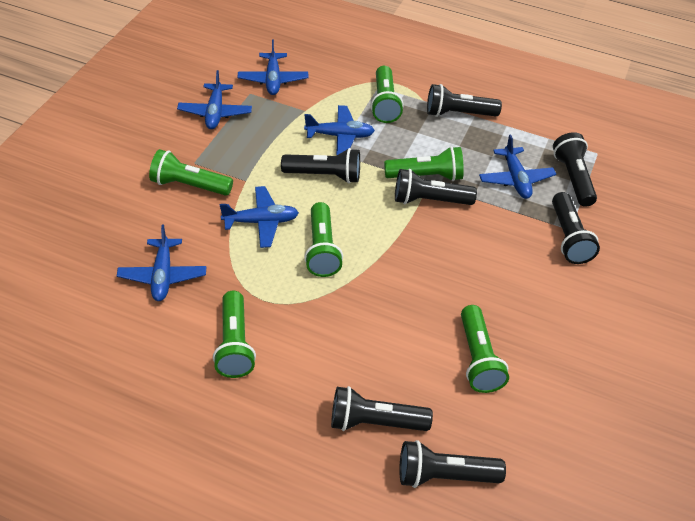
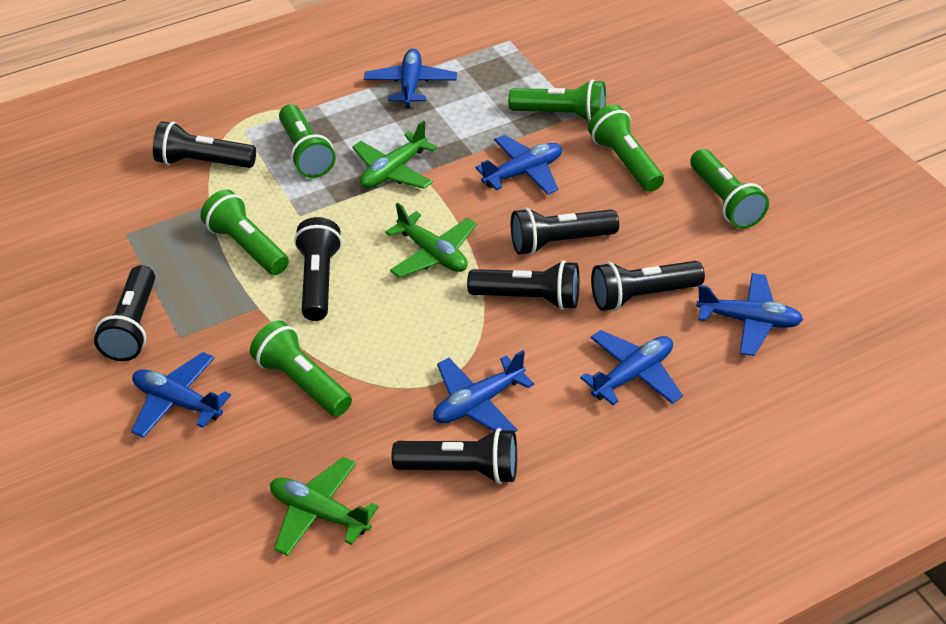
green plane: none = 0 -> [270,457,379,556] [352,120,437,189] [385,203,477,278] = 3

